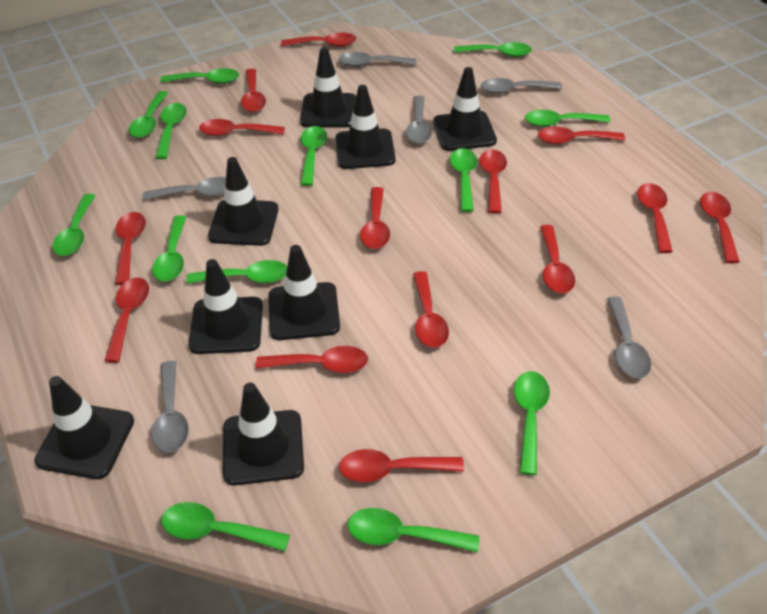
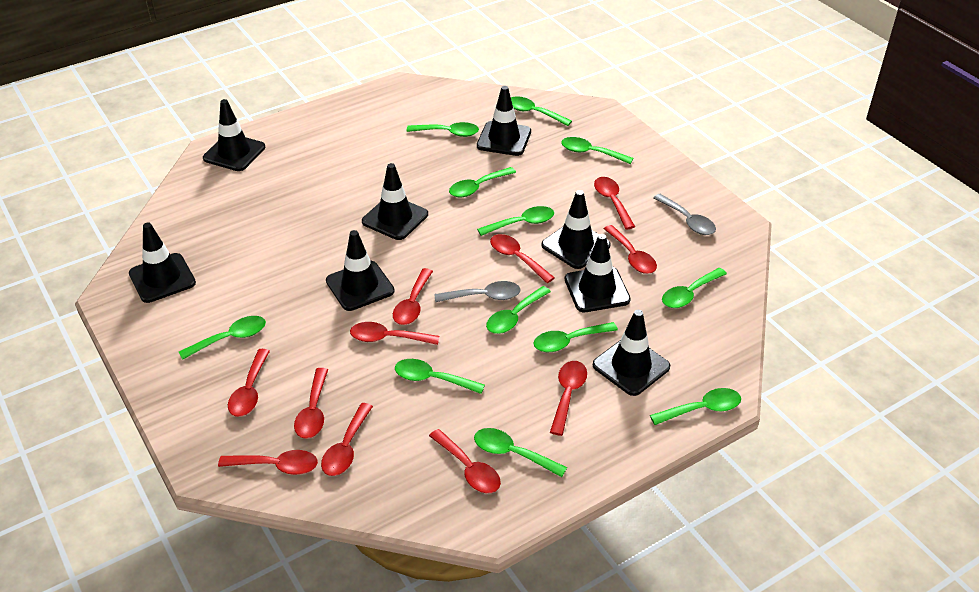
green spoon: [53,194,96,256] [129,91,168,138] [152,215,187,282] [155,103,187,159] [161,68,239,84] [161,502,290,551] [187,260,287,284] [300,126,327,186] [348,508,480,552] [450,148,477,212] [454,42,532,57] [514,371,550,475] [525,110,610,127] = 13 -> [179,316,266,360] [395,359,485,394] [407,122,479,137] [449,167,516,197] [474,428,567,477] [477,206,554,236] [486,286,551,334] [511,96,572,126] [533,322,618,352] [561,137,633,164] [650,388,741,425] [662,268,727,308] = 12
grey spoon: [142,177,226,201] [151,361,189,453] [339,52,417,67] [406,96,432,144] [481,78,562,94] [607,296,651,379] = 6 -> [434,281,521,302] [653,194,716,235] = 2
red spoon: [105,278,149,363] [115,212,146,285] [199,119,285,136] [241,69,266,112] [256,346,368,373] [281,32,356,47] [339,449,464,482] [360,187,390,249] [413,271,449,348] [479,149,507,214] [538,127,625,144] [540,225,575,293] [637,183,673,253] [700,192,740,263] = 14 -> [218,450,318,475] [228,349,270,417] [294,368,328,439] [321,403,373,476] [350,322,439,345] [393,268,433,325] [429,429,501,493] [490,234,555,283] [550,361,587,436] [594,177,635,229] [604,225,657,274] = 11

